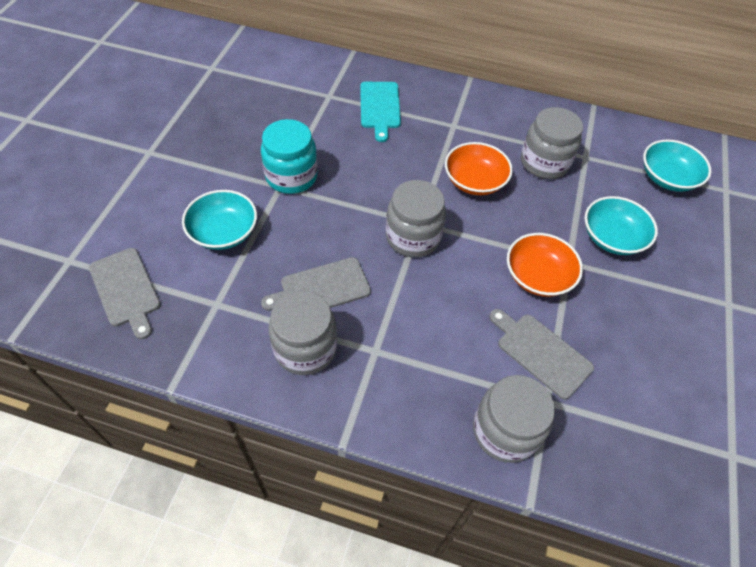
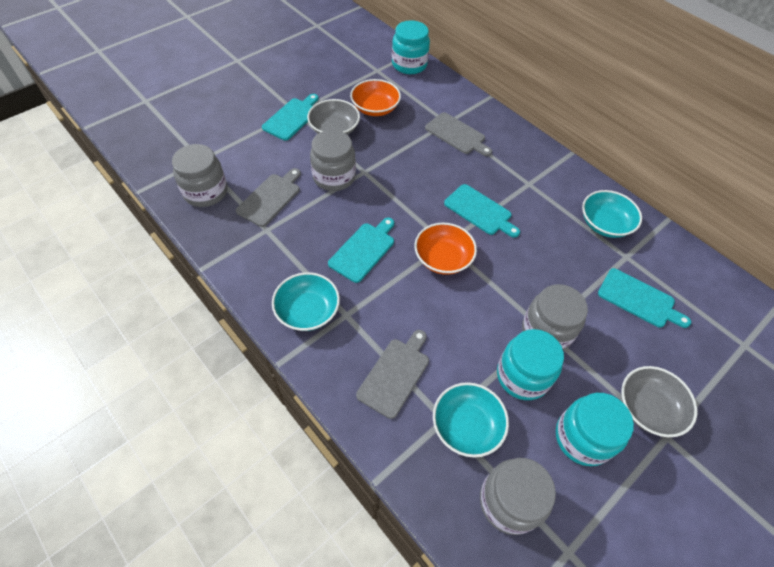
grey bowl: none = 0 -> [307,99,360,135] [621,366,697,437] = 2
turquoise cutting board: [360,82,401,142] = 1 -> [262,94,319,140] [328,218,394,283] [444,184,520,238] [598,268,691,328] = 4
turquoise jar: [261,119,318,194] = 1 -> [392,20,430,74] [497,329,564,400] [556,393,634,466] = 3

